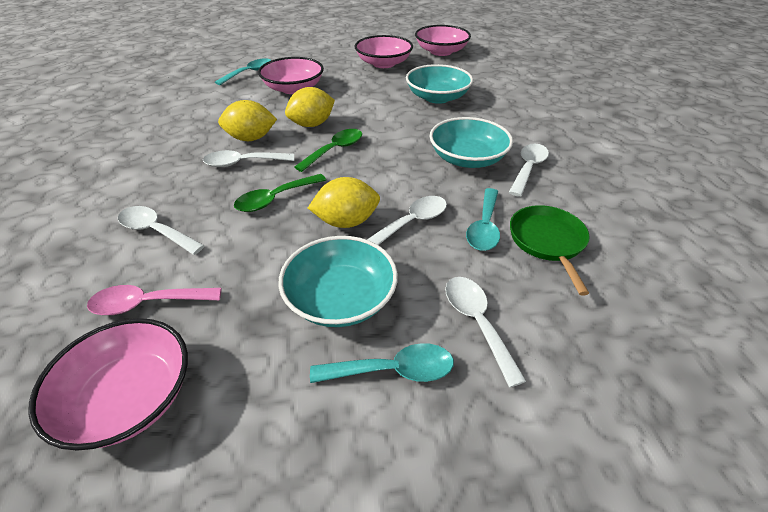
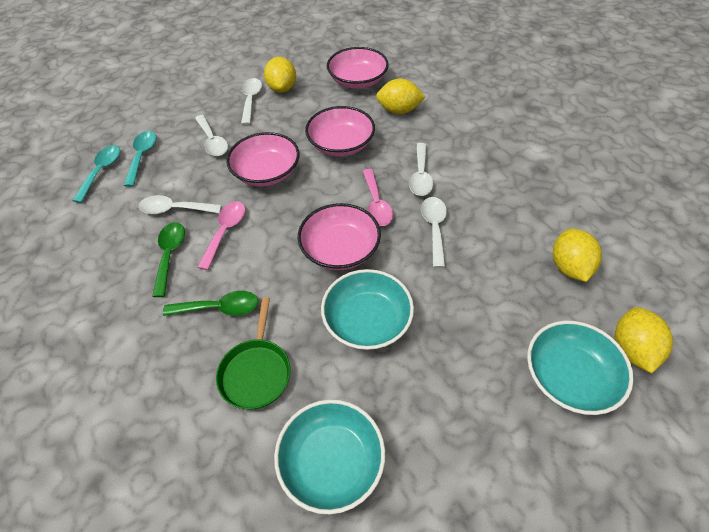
pink spoon: [87,285,221,315] = 1 -> [198,201,246,270] [363,169,393,226] = 2
turquoise spoon: [215,58,271,85] [310,343,454,383] [466,188,500,251] = 3 -> [73,145,120,203] [124,131,156,187] = 2
yellow lemon: [218,100,277,141] [285,87,335,127] [308,177,380,228] = 3 -> [264,57,296,93] [376,78,425,114] [553,229,602,282] [615,307,673,373] = 4

